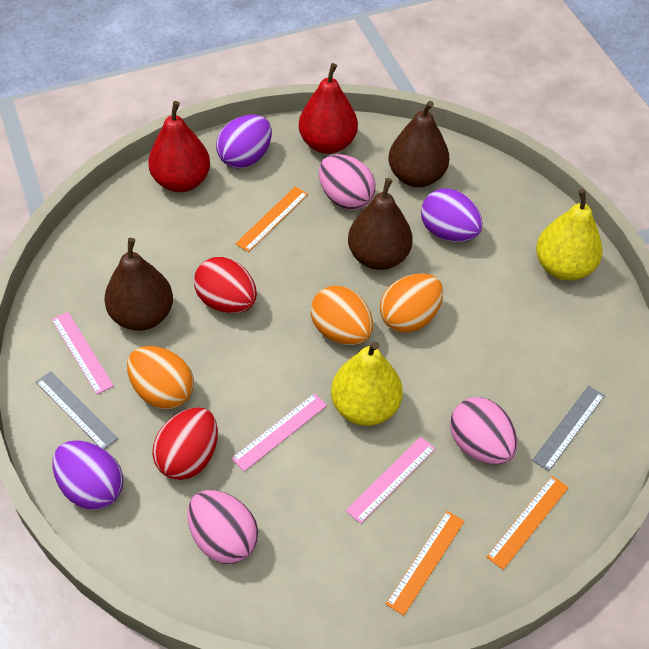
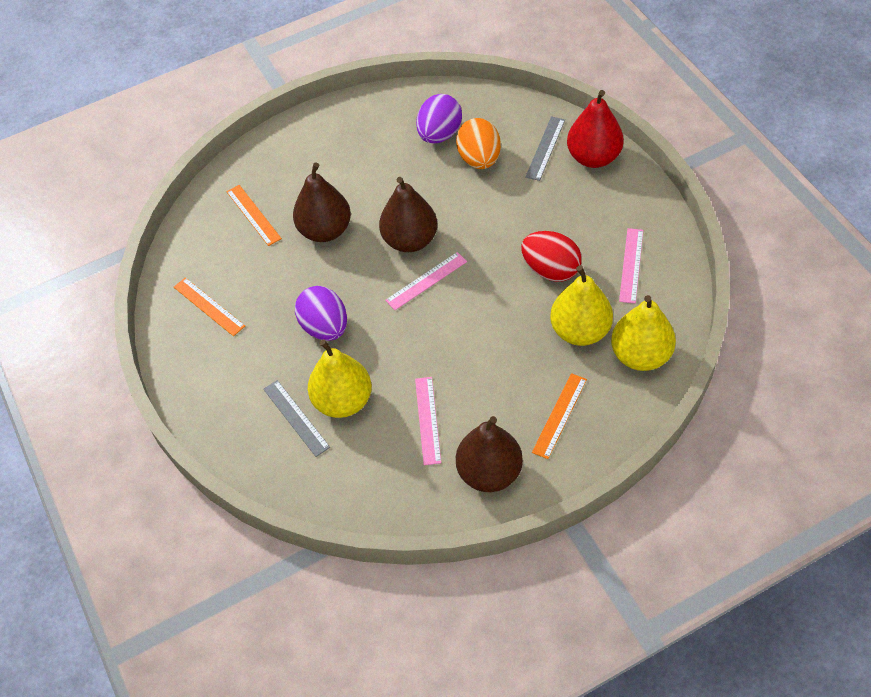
orange egg: [127,346,194,410] [311,286,373,345] [380,273,443,333] = 3 -> [456,118,501,169] = 1
pink egg: [187,490,258,564] [319,154,376,210] [450,397,517,464] = 3 -> none = 0
purple egg: [52,441,123,510] [216,114,272,169] [421,188,483,242] = 3 -> [295,286,347,341] [416,94,462,144] = 2
red egg: [152,407,218,480] [194,257,257,313] = 2 -> [521,231,582,282] = 1
red pear: [148,101,210,192] [299,63,358,154] = 2 -> [567,90,624,168] = 1
yellow pear: [331,341,403,426] [536,189,603,281] = 2 -> [308,339,372,418] [550,265,613,346] [611,295,676,371] = 3

